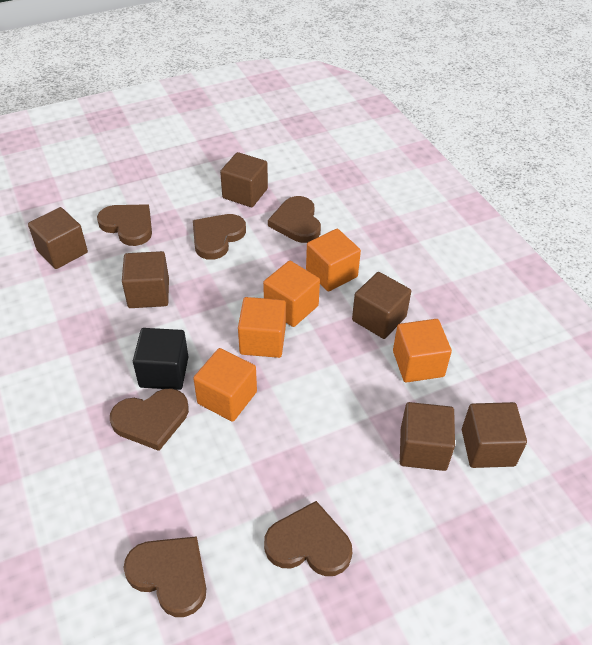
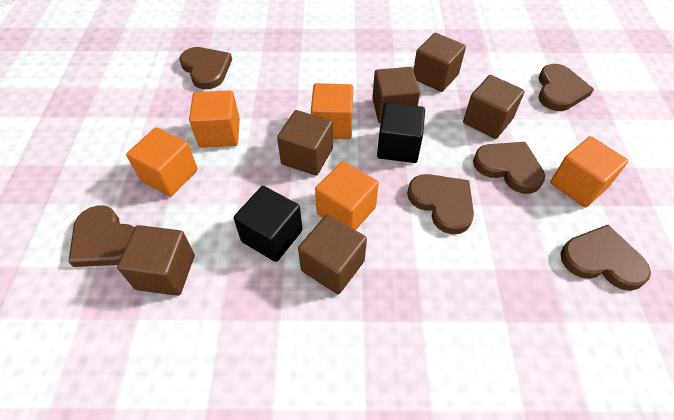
black cube: [133,328,188,390] = 1 -> [234,186,303,262] [377,103,425,163] = 2

